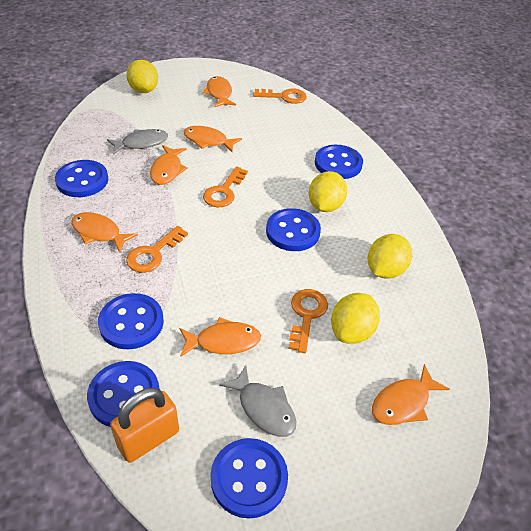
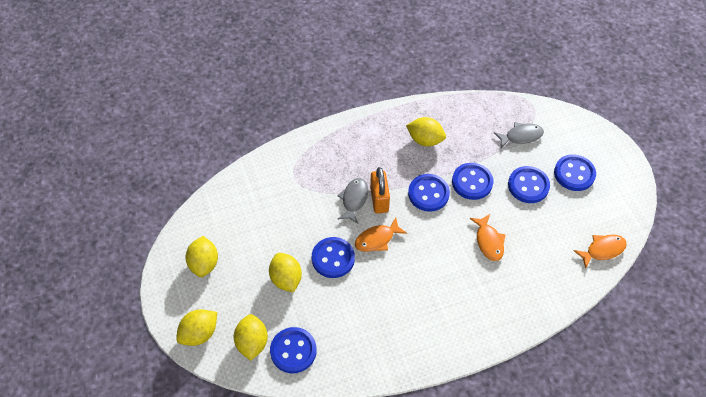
orange fish: [71,212,138,253] [150,145,188,185] [180,317,261,357] [184,126,242,152] [203,76,236,107] [372,364,450,425] = 6 -> [355,217,407,252] [470,214,506,261] [573,235,627,269] = 3
orange key: [126,226,188,273] [203,166,248,207] [253,88,307,104] [289,289,328,353] = 4 -> none = 0
yellow lemon: [126,60,158,93] [309,171,347,212] [331,293,380,344] [367,234,412,279] = 4 -> [176,309,217,346] [186,236,218,277] [234,314,268,361] [269,253,302,293] [406,117,446,147] = 5

